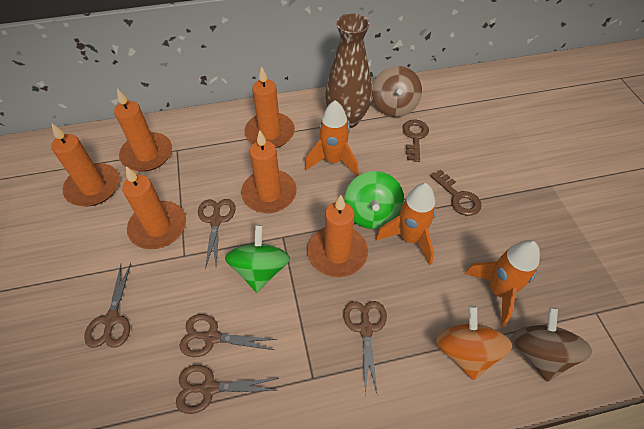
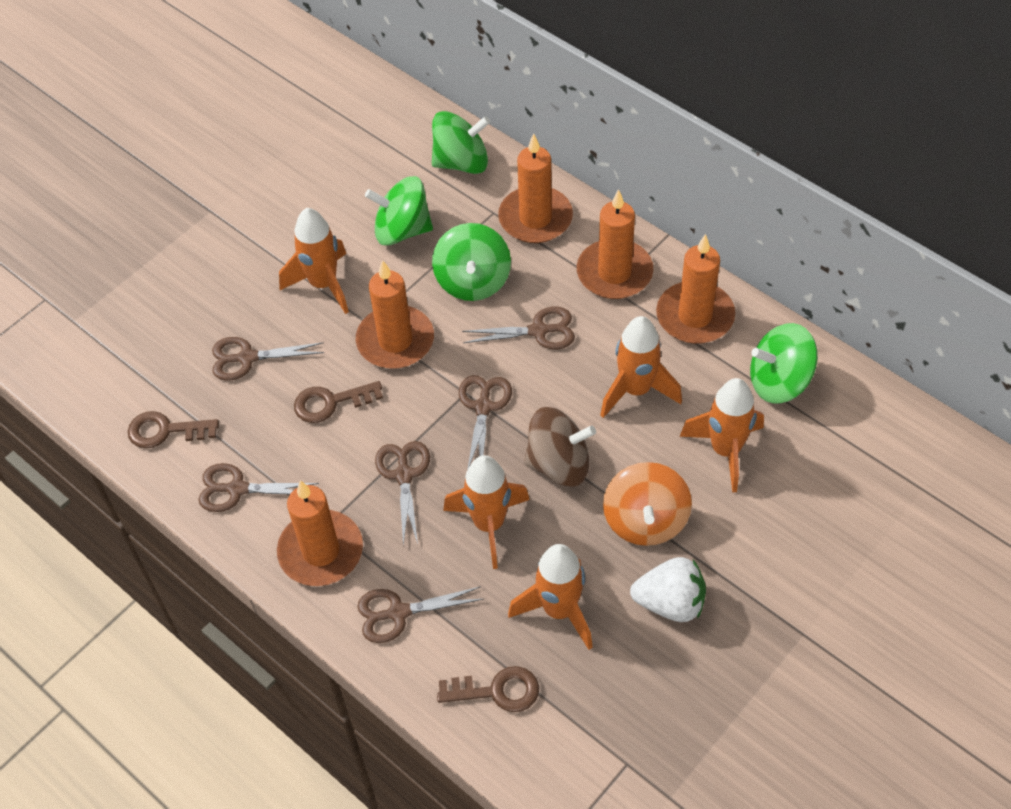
brown key: [403,120,429,162] [431,170,481,216] = 2 -> [127,411,219,448] [294,381,383,423] [437,666,539,712] = 3
brown scissors: [84,263,131,348] [176,365,279,414] [180,314,277,357] [198,199,236,269] [343,301,387,396] = 5 -> [198,463,319,512] [212,337,324,380] [357,586,483,643] [375,441,430,546] [459,375,512,470] [462,307,575,349] = 6
brown spinning top: [372,66,422,117] [512,307,592,382] = 2 -> [524,407,596,487] = 1
brown vase: [325,14,372,128] = 1 -> none = 0
green spinning top: [225,225,290,292] [344,171,404,229] = 2 -> [365,176,433,246] [432,111,490,174] [432,223,511,301] [750,323,818,404] = 4
orange candle: [51,123,120,206] [114,88,172,172] [122,166,186,249] [241,130,297,213] [245,66,295,148] [308,195,368,277] = 6 -> [277,480,363,586] [356,260,434,369] [498,133,573,243] [577,189,653,299] [656,234,735,344] = 5
orange rocket: [305,100,359,176] [376,183,436,265] [465,240,540,327] = 3 -> [279,208,349,314] [443,455,530,569] [508,544,593,650] [600,316,682,418] [680,378,764,493] = 5
white strawberry: none = 0 -> [630,557,706,622] = 1

